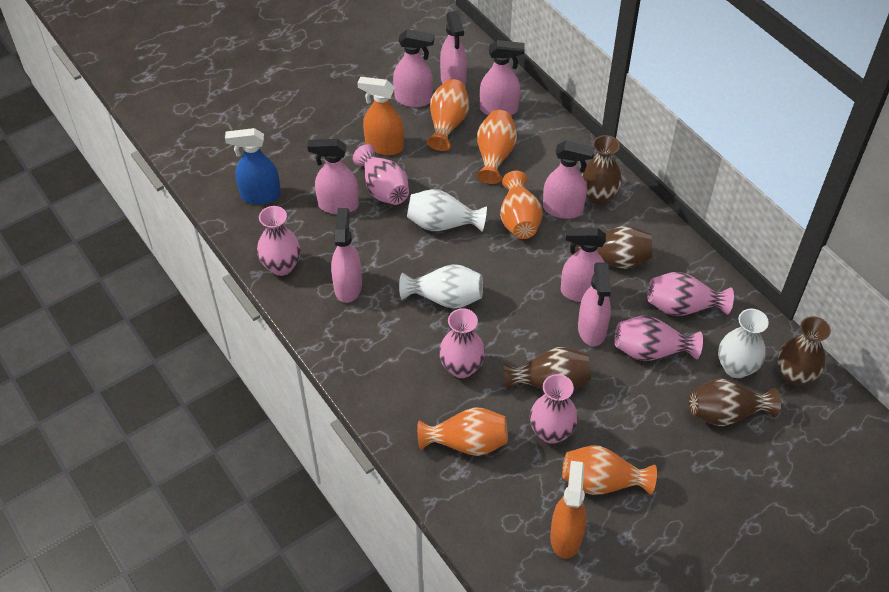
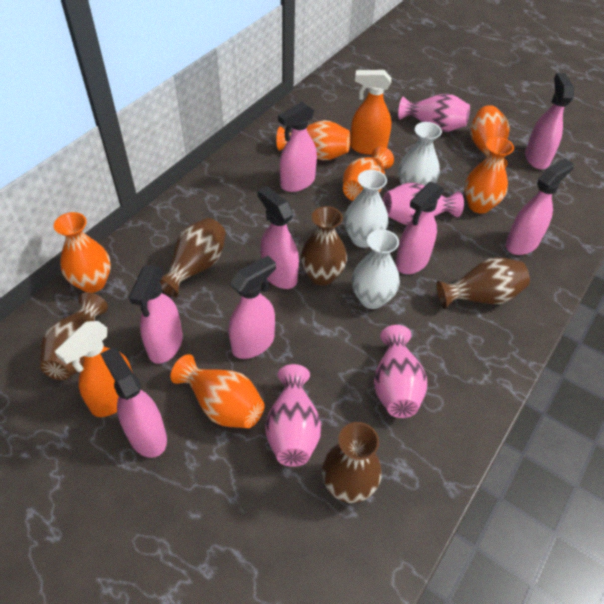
blue spray bottle: [225,128,281,204] = 1 -> none = 0
orange vase: [417,407,508,456] [427,79,469,151] [477,110,517,184] [500,171,543,239] [562,446,657,495] = 5 -> [54,212,111,293] [171,354,265,428] [276,120,350,160] [343,146,394,201] [464,137,514,213] [470,105,510,168] = 6
pink vase: [257,206,301,276] [353,144,409,205] [439,308,485,378] [530,374,578,444] [615,316,703,361] [647,272,734,316] = 6 -> [265,364,322,467] [373,325,427,418] [383,182,464,225] [398,93,470,132] = 4

